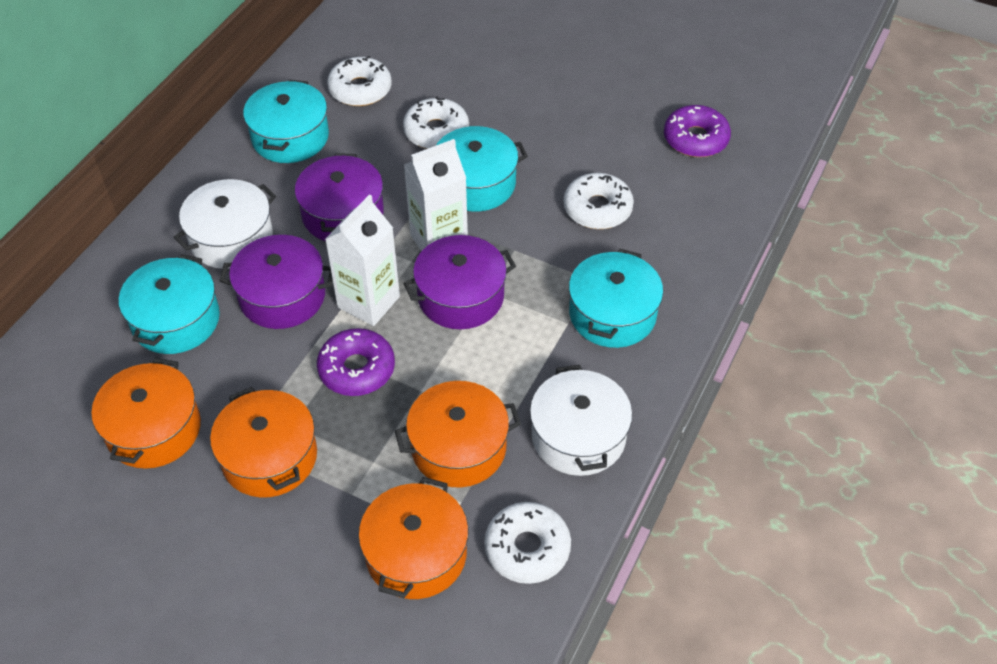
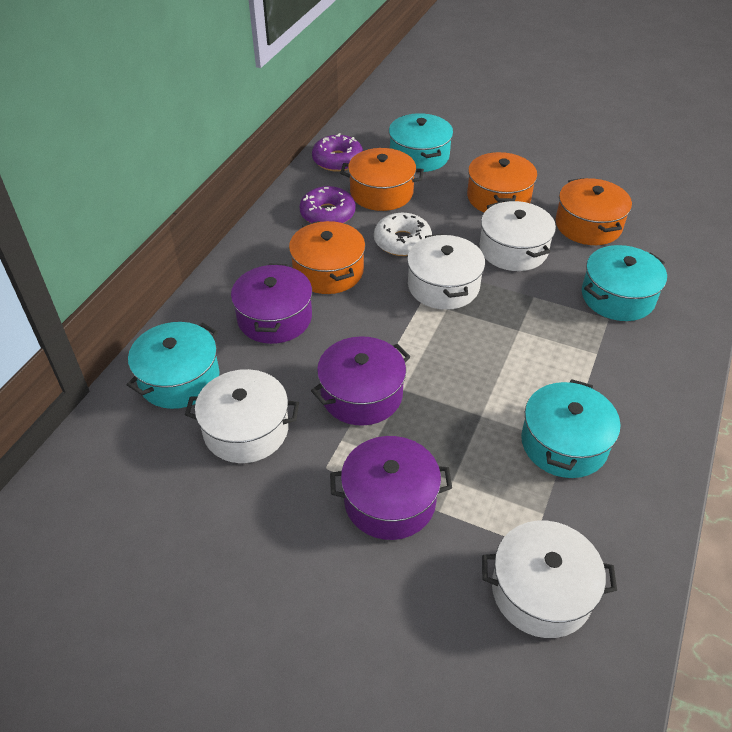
white carton: [325,194,400,326] [404,139,468,251] = 2 -> none = 0
white donut: [327,56,392,106] [403,96,469,149] [484,502,571,584] [564,173,634,229] = 4 -> [374,213,432,256] = 1
white pot: [174,179,276,269] [530,365,632,476] = 2 -> [185,369,299,463] [407,234,485,310] [480,201,556,271] [482,521,617,638] = 4

